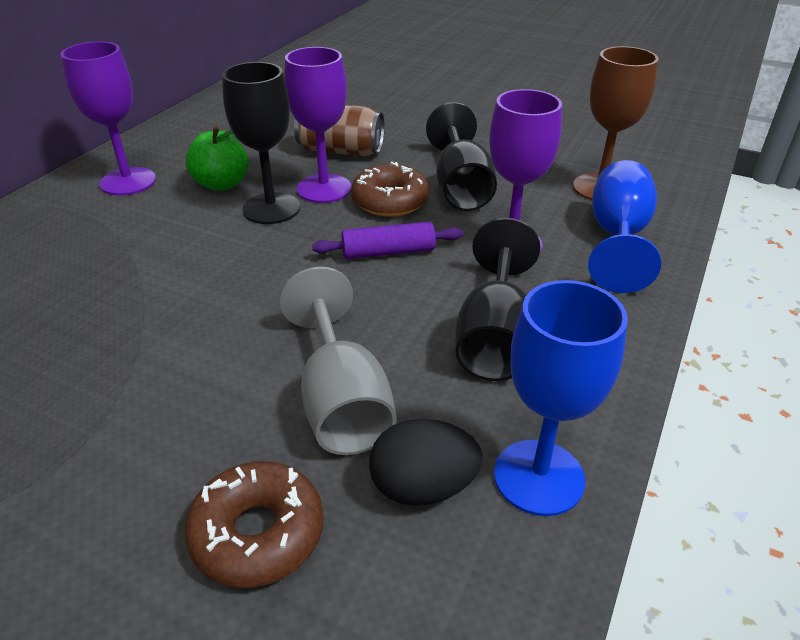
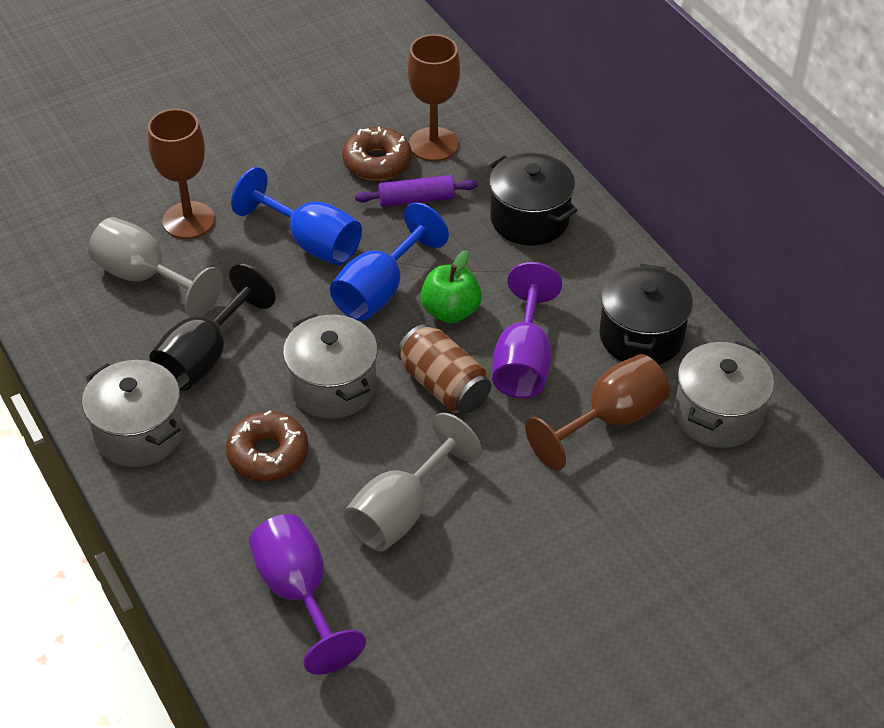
black egg: [369,419,483,506] = 1 -> none = 0
black goblet: [222,62,300,224] [426,102,497,211] [455,218,540,381] = 3 -> [149,264,276,391] = 1
black pot: none = 0 -> [487,153,578,246] [599,264,693,365] = 2
brown goblet: [573,46,659,200] = 1 -> [148,109,215,239] [408,34,460,161] [525,354,670,471] = 3
grey goblet: [279,267,396,455] = 1 -> [88,217,223,317] [344,413,482,552] = 2
grey pot: none = 0 -> [82,360,184,467] [283,314,378,419] [674,341,774,448] = 3
purple goblet: [61,41,156,196] [285,47,352,203] [490,89,562,252] = 3 -> [249,514,366,674] [492,262,562,398] = 2

